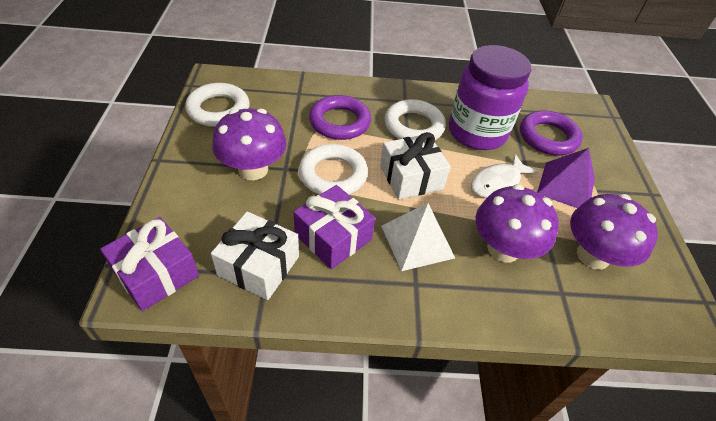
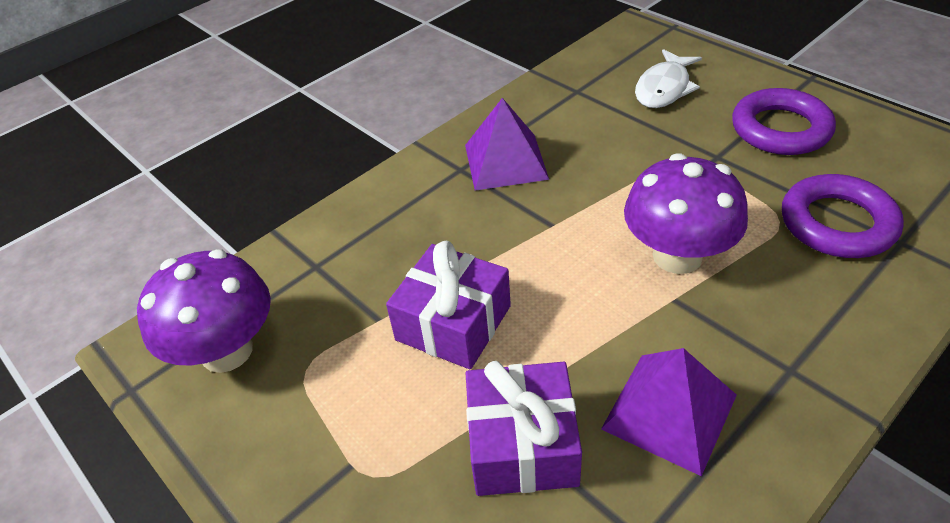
purple jar: [449,45,531,150] = 1 -> none = 0
purple mushroom: [212,109,287,180] [476,184,559,263] [570,194,658,270] = 3 -> [137,249,271,373] [624,153,748,274] = 2
purple pyramid: [537,148,595,208] = 1 -> [465,98,549,191] [601,348,737,476] = 2
white gift: [211,212,299,300] [380,132,451,200] = 2 -> none = 0
white pyramid: [381,203,455,271] = 1 -> none = 0
white ring: [185,83,250,127] [299,144,368,195] [384,99,446,140] = 3 -> none = 0

